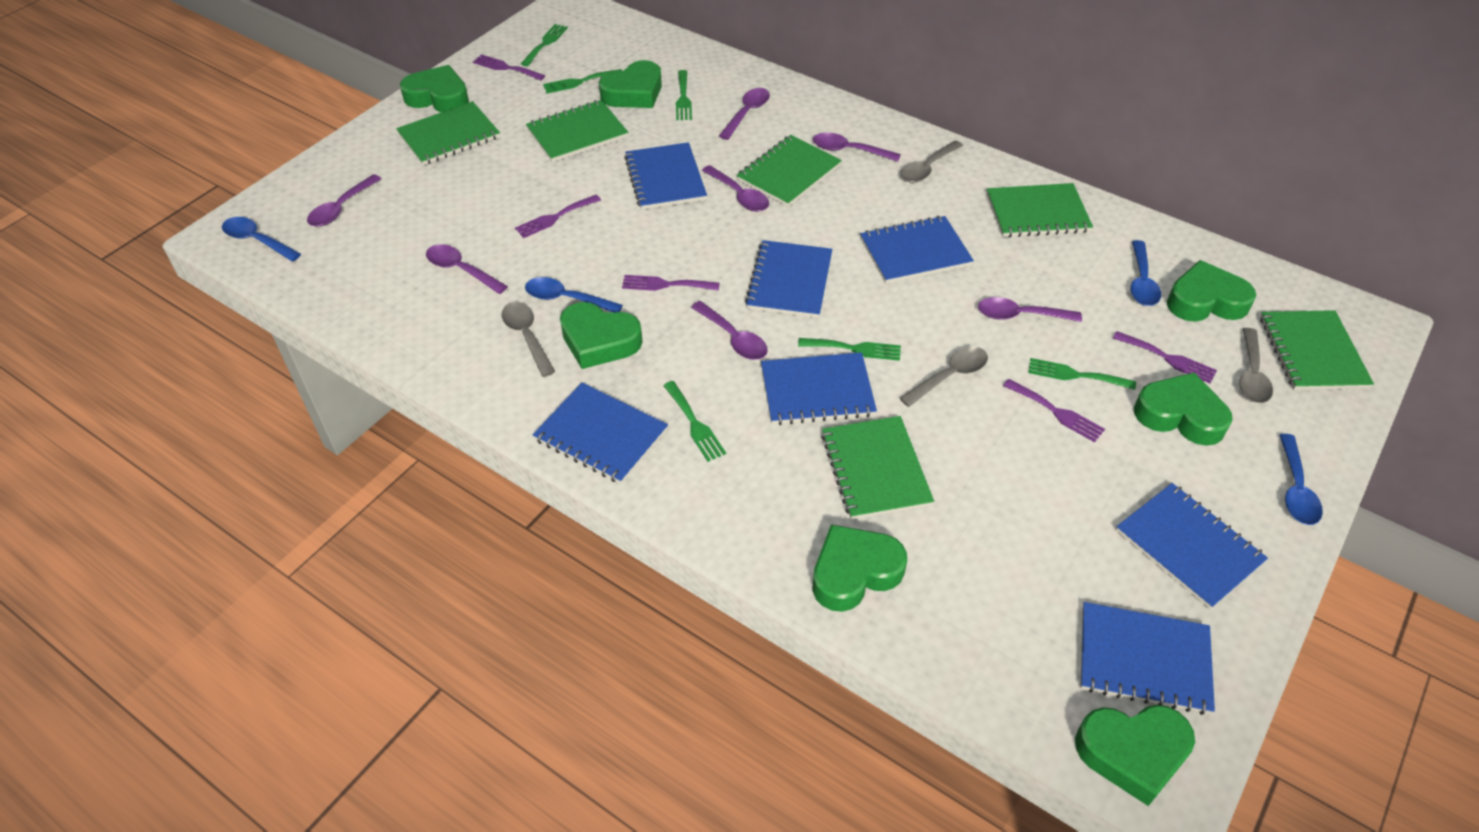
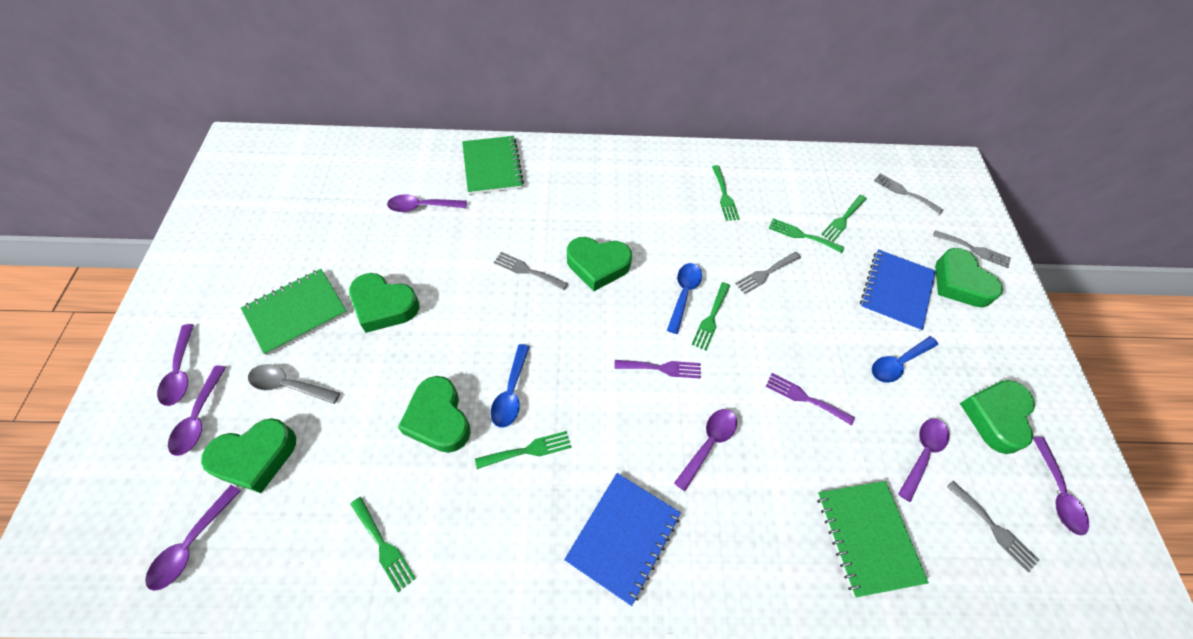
blue notebook: [533,383,668,484] [624,142,707,209] [745,240,832,318] [761,352,877,425] [860,216,974,283] [1081,602,1215,715] [1116,483,1268,609] = 7 -> [564,473,681,606] [860,249,936,332] = 2
blue spoon: [222,217,301,262] [525,277,623,313] [1131,240,1161,306] [1279,434,1323,525] = 4 -> [490,344,530,427] [667,263,702,334] [872,336,938,383] = 3
green heart: [400,65,469,112] [560,302,642,369] [599,60,662,108] [812,525,907,612] [1075,705,1195,806] [1134,372,1233,446] [1167,260,1256,322] = 7 -> [201,418,296,493] [349,273,419,333] [398,376,471,453] [567,237,632,291] [935,248,1003,307] [960,380,1035,454] = 6
green notebook: [396,101,500,165] [526,100,628,162] [737,135,842,207] [821,416,934,519] [987,183,1093,237] [1260,310,1374,390] = 6 -> [241,269,348,356] [462,136,524,195] [817,481,929,597] = 3
grey fork: none = 0 -> [493,252,568,290] [735,252,801,294] [874,173,944,214] [933,230,1011,268] [947,481,1040,573] = 5
grey spoon: [502,302,555,377] [900,141,963,183] [900,347,988,407] [1239,328,1273,403] = 4 -> [248,364,340,404] = 1
purple fork: [473,54,545,81] [515,195,601,238] [622,275,720,291] [1003,379,1105,442] [1113,331,1217,383] = 5 -> [614,360,701,379] [766,373,855,426] = 2

